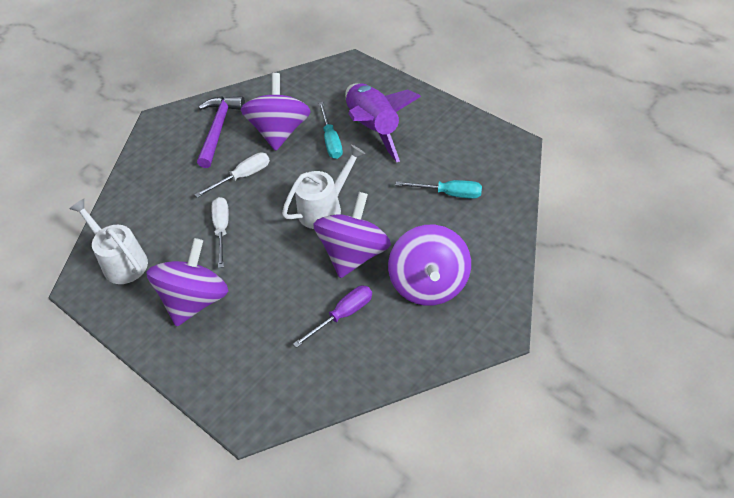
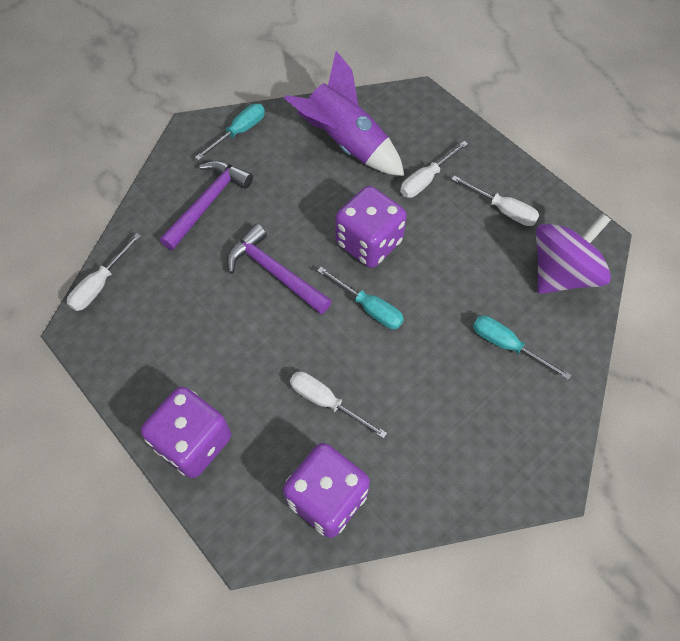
purple dice: none = 0 -> [141,387,231,478] [283,443,370,538] [335,186,407,268] = 3
purple hammer: [197,96,245,168] = 1 -> [160,161,253,250] [227,224,332,314] = 2
purple screwdriver: [293,286,372,348] = 1 -> none = 0
purple spinning top: [146,238,228,327] [241,73,311,151] [313,192,391,278] [388,225,471,306] = 4 -> [536,213,611,294] = 1
turquoise screwdriver: [318,102,343,159] [396,180,482,199] = 2 -> [195,104,265,160] [317,267,404,329] [473,315,572,380] = 3
white screwdriver: [195,153,270,198] [211,197,229,268] = 2 -> [67,233,141,311] [290,371,387,439] [400,141,468,198] [451,176,539,226] = 4
white watering can: [69,199,148,284] [282,145,365,229] = 2 -> none = 0

